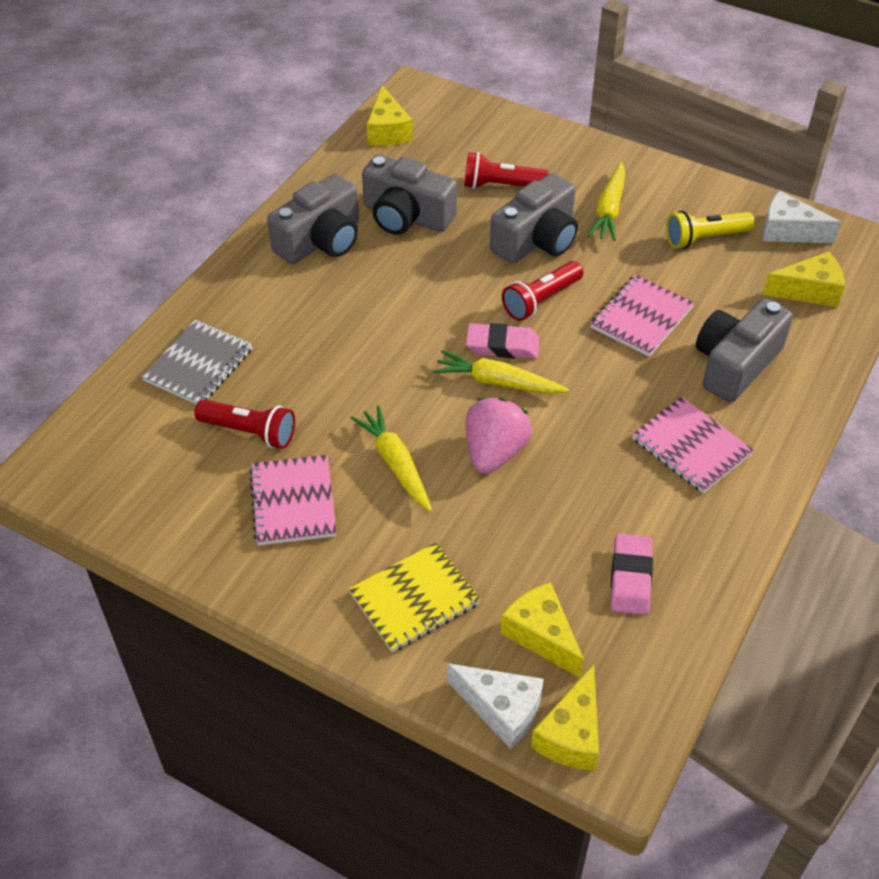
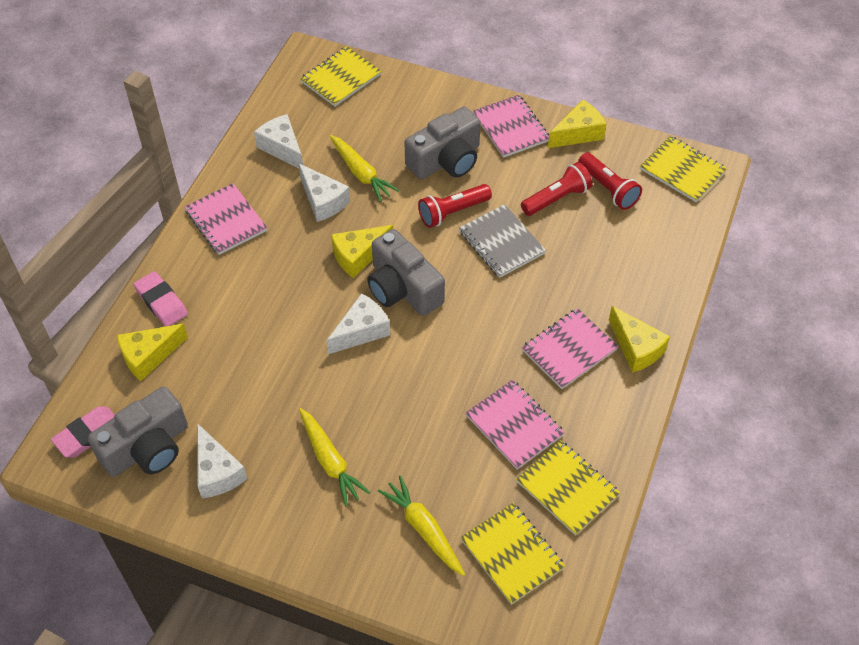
grey camera: [267,174,359,264] [362,155,457,235] [490,173,578,264] [696,298,793,402] = 4 -> [88,386,188,477] [367,229,445,316] [405,106,481,179] = 3
pink notebook: [249,455,337,545] [590,275,694,357] [632,397,754,493] = 3 -> [185,183,267,255] [466,380,565,469] [473,95,549,158] [522,308,618,389] = 4
pink strawberry: [466,398,532,474] = 1 -> none = 0
white cheese: [447,663,544,749] [762,191,841,243] = 2 -> [197,423,247,498] [254,114,303,168] [298,163,350,222] [326,293,390,354] = 4
yellow flashlight: [666,211,755,249] = 1 -> none = 0
yellow notebook: [349,542,481,652] = 1 -> [300,46,381,107] [460,503,565,605] [516,440,620,536] [640,136,727,202] = 4

